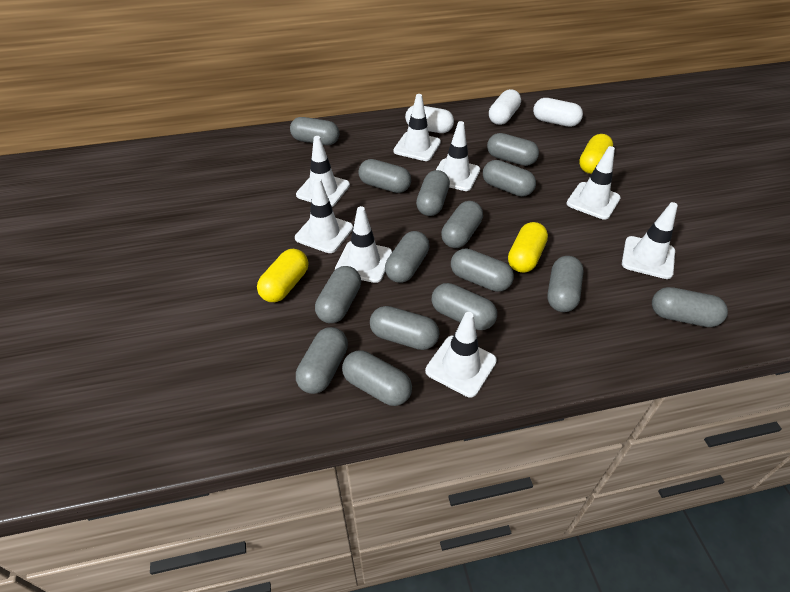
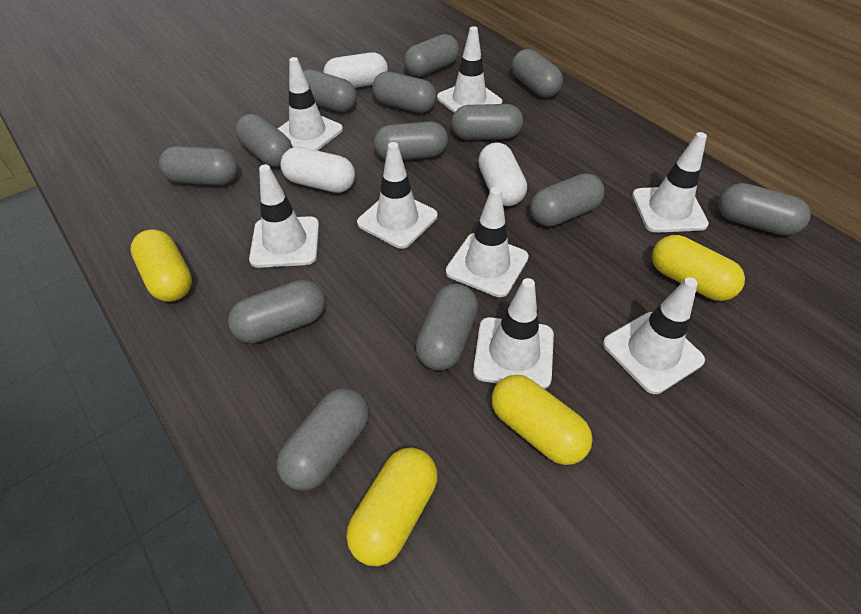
grey capsule: [290,117,339,145] [296,327,348,394] [315,266,361,323] [342,350,412,406] [359,159,411,193] [370,306,439,350] [385,231,429,283] [416,170,450,216] [432,283,497,330] [441,201,483,248] [451,248,514,292] [483,160,536,197] [487,133,539,166] [547,256,584,312] [652,287,728,327] = 15 -> [159,146,238,185] [228,280,325,343] [235,114,293,167] [277,388,369,491] [303,70,357,112] [372,72,436,113] [374,121,448,160] [404,34,459,77] [416,284,478,370] [451,104,523,140] [512,49,563,98] [530,173,605,227] [718,183,811,236] = 13
yellow capsule: [257,249,308,302] [508,222,548,273] [579,134,613,174] = 3 -> [130,229,192,302] [346,447,438,566] [492,375,593,465] [652,235,745,301] = 4

